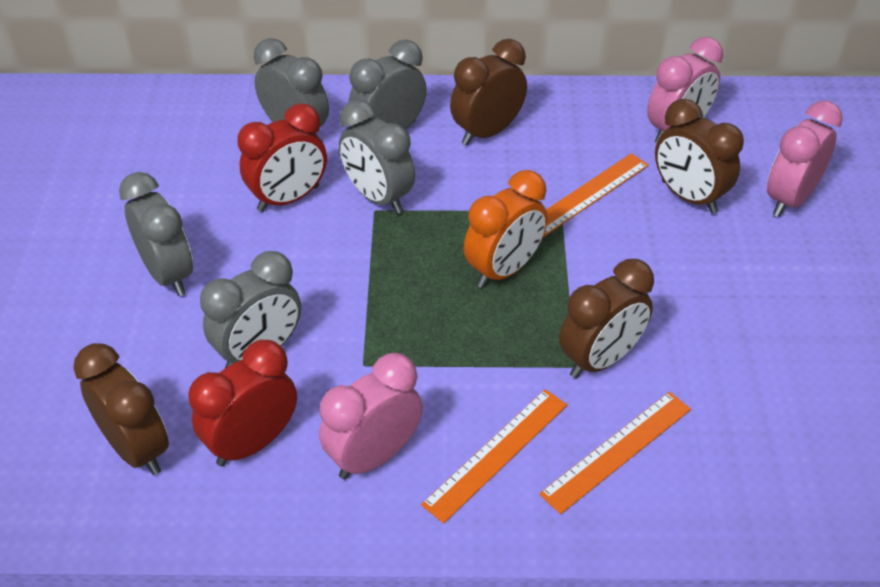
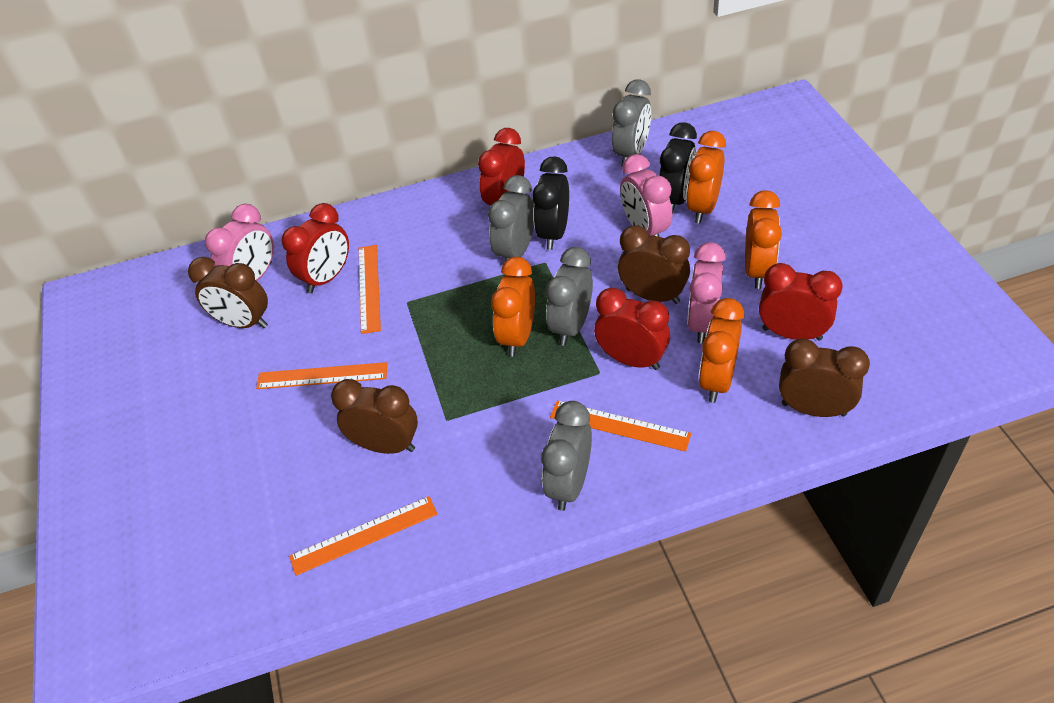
black clock: none = 0 -> [532,156,569,250] [659,122,697,214] = 2
grey clock: [119,172,193,296] [200,251,301,368] [254,38,329,135] [339,100,415,214] [349,40,427,130] = 5 -> [488,175,534,263] [541,401,592,511] [546,247,593,346] [612,79,651,167] = 4
orange clock: [464,170,547,288] = 1 -> [491,257,535,357] [686,131,726,223] [699,298,744,403] [745,190,782,289] = 4
orange ruler: [421,389,567,523] [539,392,691,514] [543,153,649,237] = 3 -> [256,362,387,389] [289,496,438,576] [359,245,381,334] [550,401,691,452] = 4
red clock: [188,340,297,466] [237,104,327,212] = 2 -> [282,203,349,293] [478,128,525,206] [594,288,670,370] [759,263,843,341] = 4

